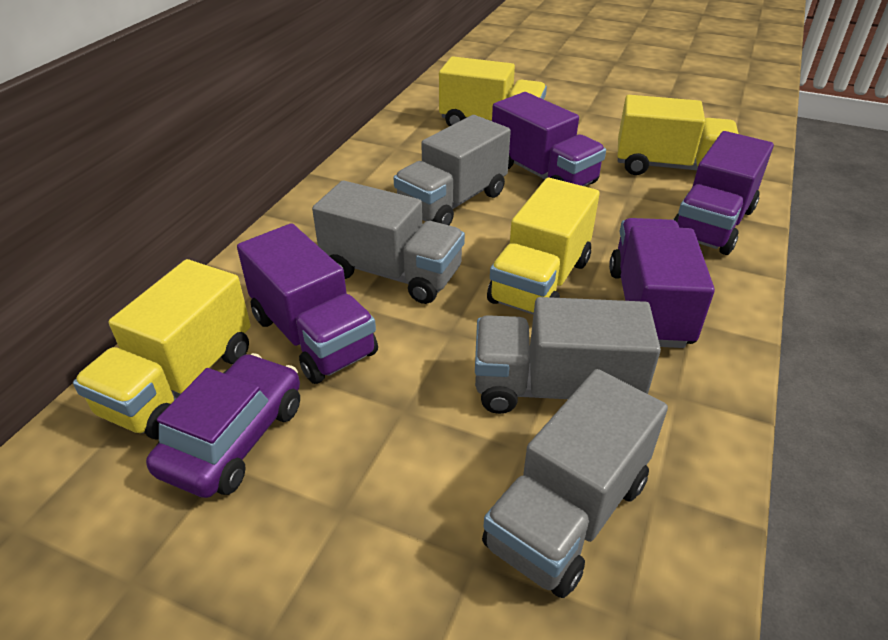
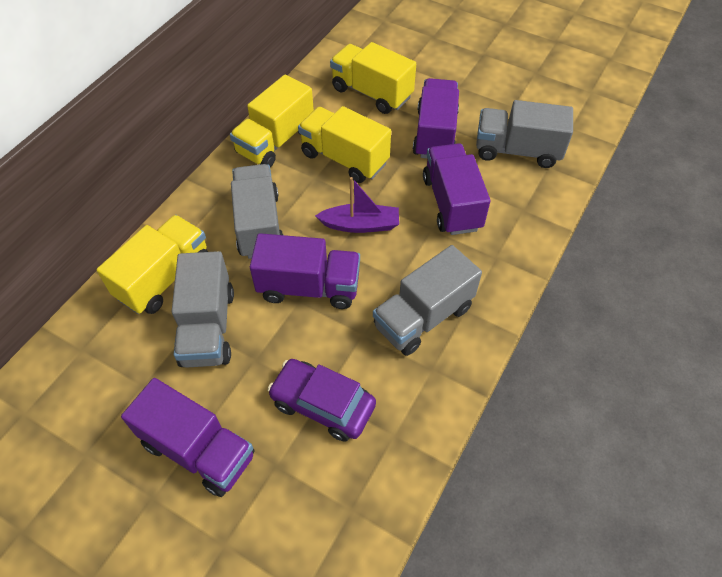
purple boat: none = 0 -> [315,177,399,233] = 1

